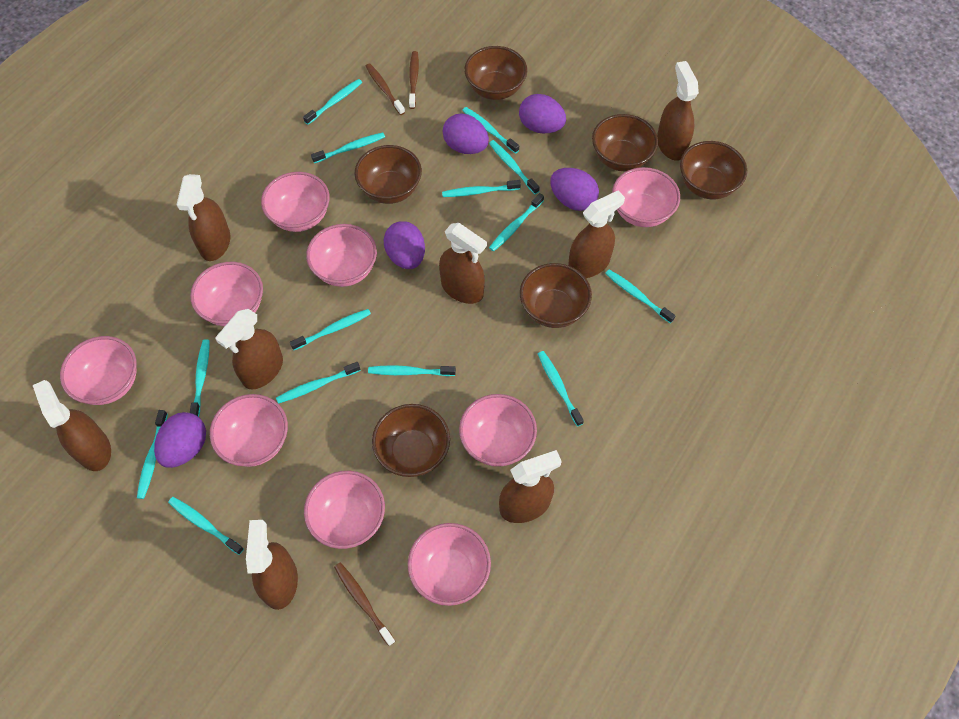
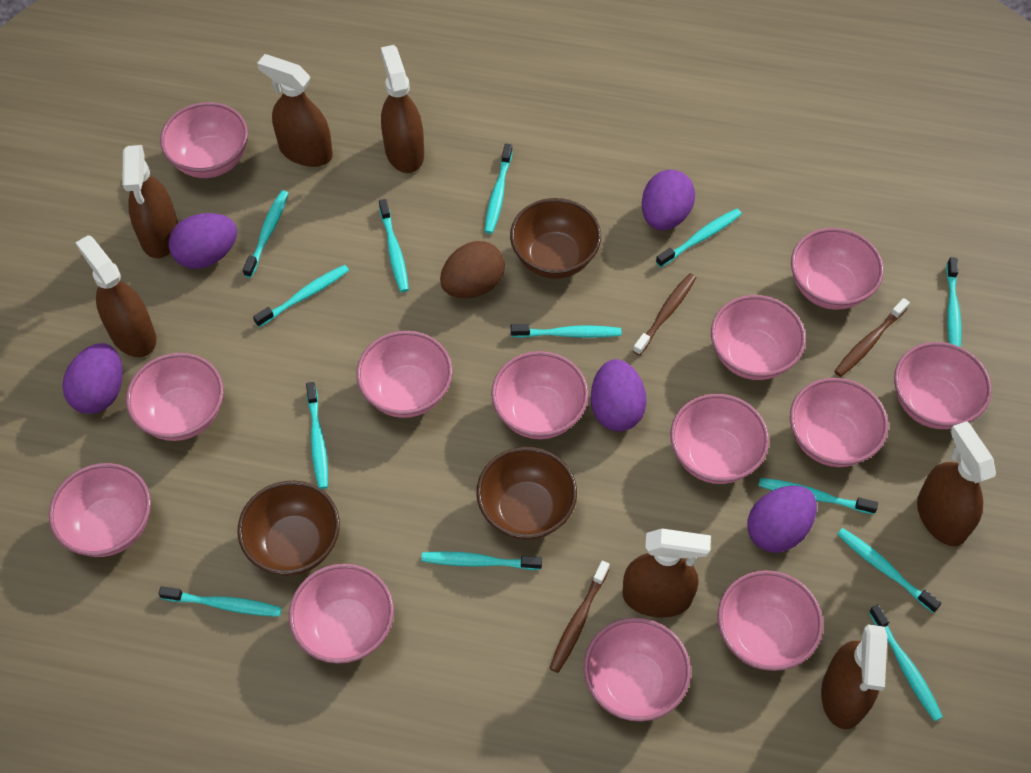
brown bowl: [354,145,422,204] [372,404,450,477] [464,46,527,100] [520,263,592,328] [592,114,658,171] [680,141,747,199] = 6 -> [237,481,340,576] [476,447,577,540] [510,198,601,279] = 3
brown egg: none = 0 -> [440,241,505,298] = 1
brown spray bottle: [33,380,111,471] [177,174,230,261] [215,309,283,390] [246,520,298,610] [439,223,487,304] [499,450,562,523] [568,190,625,278] [657,61,699,161] = 8 -> [75,235,156,357] [122,145,178,258] [257,54,333,167] [381,45,424,173] [622,529,711,618] [821,624,887,729] [917,421,996,546] = 7
pink bowl: [60,336,137,405] [190,262,263,326] [210,394,288,467] [261,172,330,232] [304,471,385,549] [306,224,377,287] [408,523,491,606] [459,394,537,467] [612,167,680,227] = 9 -> [49,463,151,557] [126,353,224,441] [160,102,248,178] [289,564,394,664] [356,331,453,418] [491,351,589,439] [584,618,691,722] [670,394,769,484] [711,295,806,380] [717,570,823,671] [790,378,888,467] [791,228,884,310] [894,342,992,429] = 13
turquoise toothbrush: [137,410,168,499] [168,497,244,555] [190,340,210,417] [276,362,361,404] [290,309,371,350] [303,79,362,125] [311,132,385,163] [368,365,456,376] [442,180,521,197] [462,107,519,154] [489,140,540,194] [489,193,544,252] [538,351,584,427] [605,270,675,323] = 14 -> [159,586,281,617] [243,190,289,278] [253,265,349,327] [306,382,328,489] [379,199,409,292] [421,551,542,570] [485,144,513,234] [511,324,621,338] [656,209,742,267] [758,478,878,514] [837,528,942,613] [869,605,943,721] [946,257,961,347] = 13

